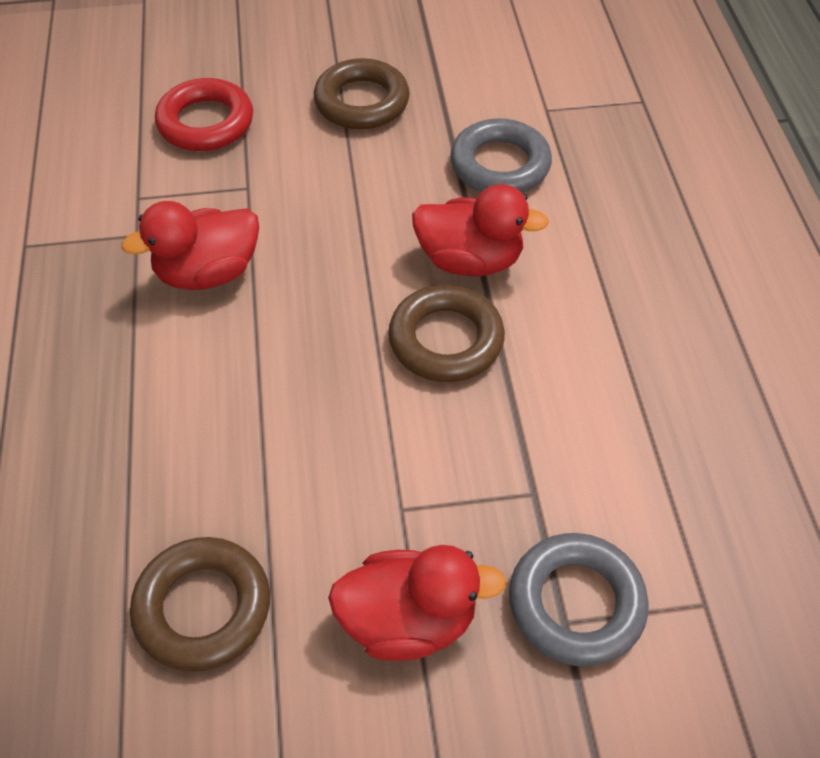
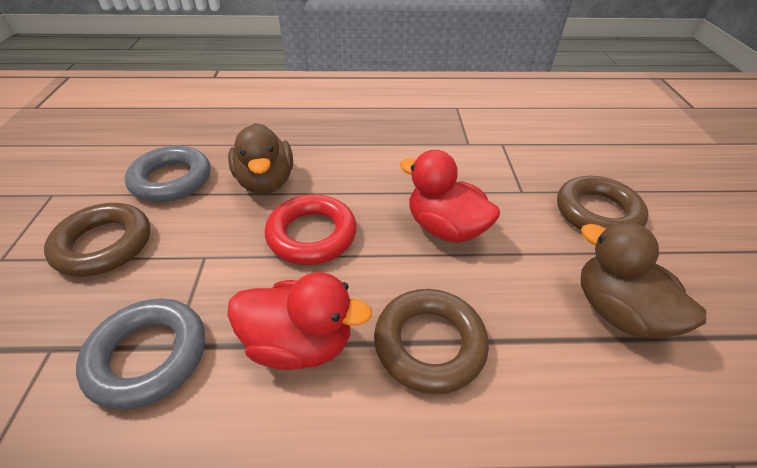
brown duck: none = 0 -> [228,123,293,194] [581,222,706,338] = 2
red duck: [121,201,259,290] [328,545,506,661] [412,184,549,276] = 3 -> [227,272,372,370] [400,150,500,243] = 2

